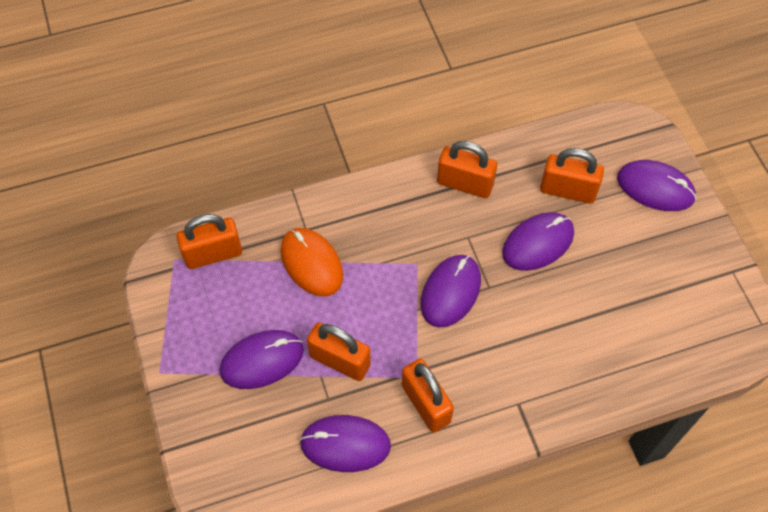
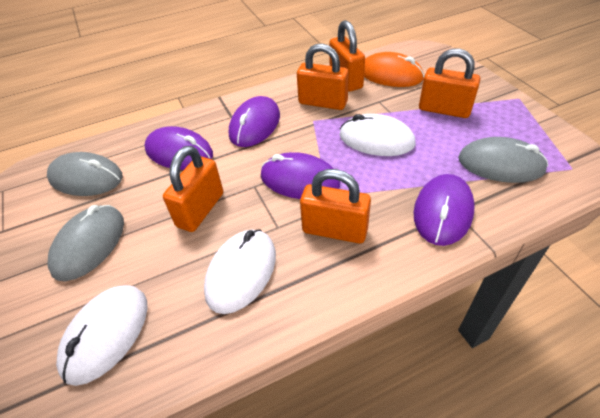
grey mouse: none = 0 -> [47,152,123,196] [47,205,124,281] [458,137,548,183] = 3
purple mouse: [220,330,304,389] [299,415,391,472] [420,255,481,327] [502,212,574,271] [617,160,696,211] = 5 -> [145,126,213,170] [229,96,280,147] [261,152,340,199] [413,174,475,246] = 4
white mouse: none = 0 -> [56,285,148,386] [204,229,276,314] [340,114,416,156] = 3

